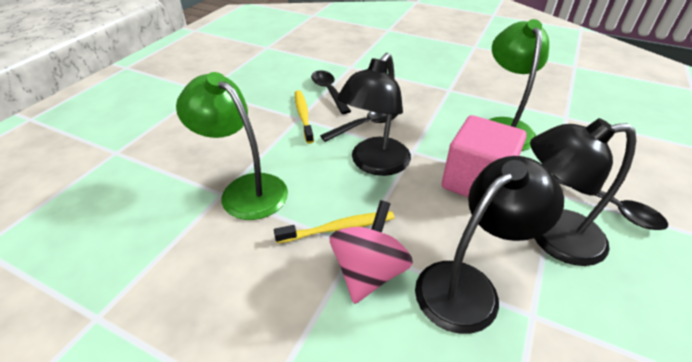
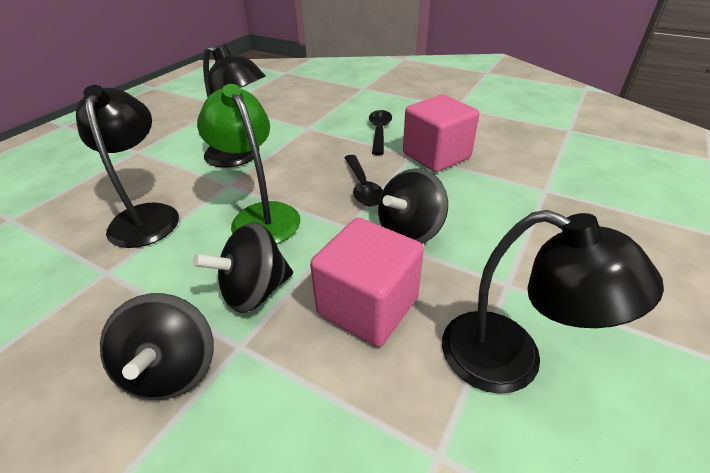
black spinning top: none = 0 -> [100,293,214,400] [193,222,293,313] [378,168,448,244] = 3
black spoon: [311,70,351,114] [320,111,398,142] [553,175,668,230] = 3 -> [344,155,383,207] [369,110,392,155] = 2
green lamp: [176,72,288,220] [488,19,549,151] = 2 -> [197,84,300,244] = 1
pink cube: [442,115,527,197] = 1 -> [310,218,424,347] [403,95,479,172] = 2
pink spinning top: [330,200,413,304] = 1 -> none = 0
yellow toothbrush: [274,211,394,243] [295,90,314,144] = 2 -> none = 0

